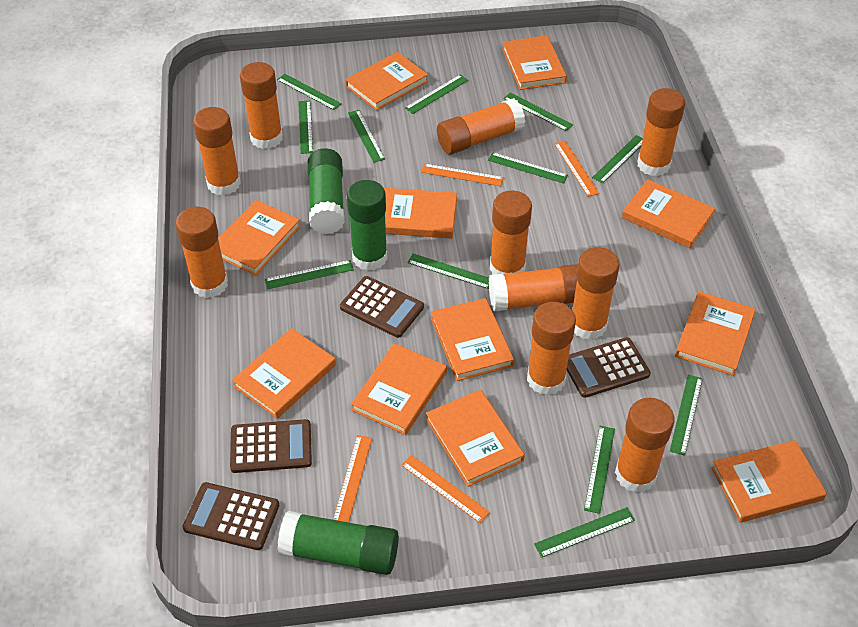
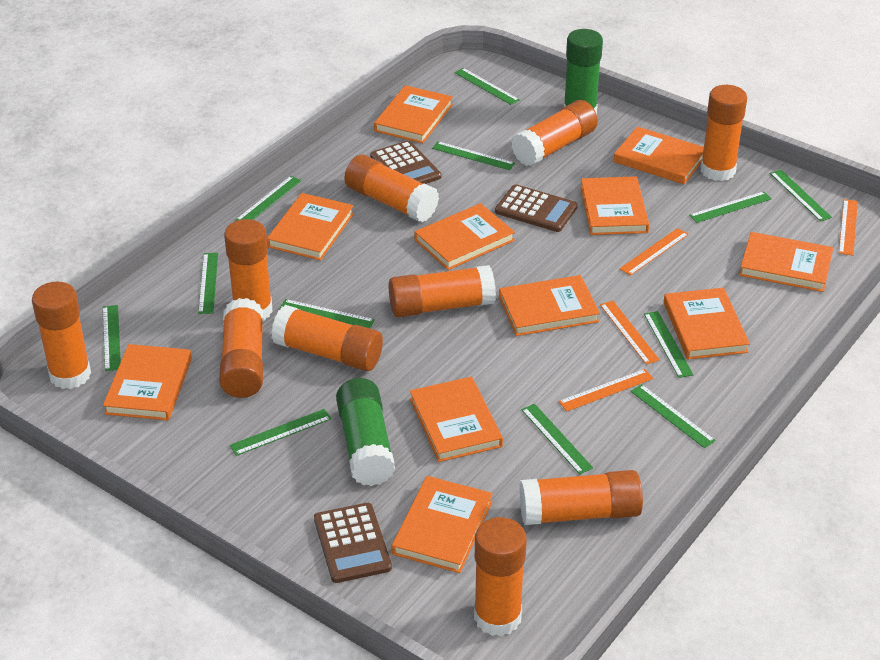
brown calculator: [183,482,279,550] [230,419,312,473] [340,276,424,338] [567,337,651,398] = 4 -> [314,503,392,583] [370,140,441,184] [495,184,578,232] = 3
green glue stick: [277,511,399,575] [308,148,345,234] [347,180,388,271] = 3 -> [336,378,395,486] [563,29,603,114] = 2

